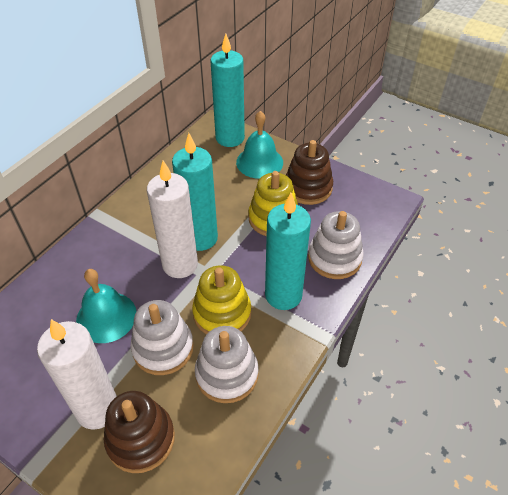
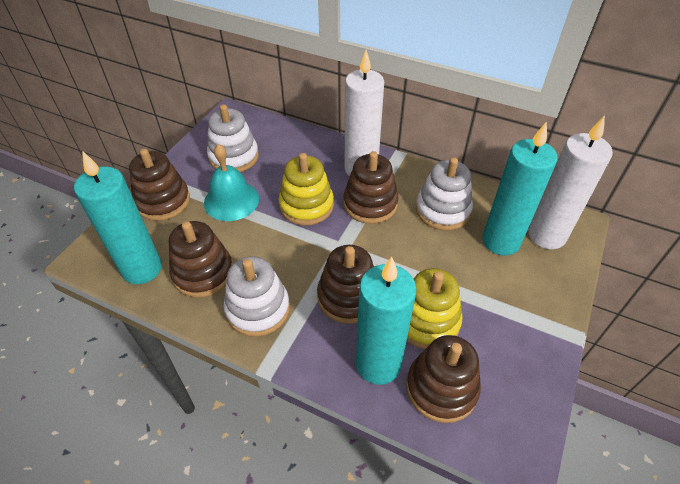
brown stacking toy: [104,391,175,473] [286,140,333,205] = 2 -> [129,149,190,221] [169,221,233,298] [317,245,374,324] [343,151,399,224] [406,335,481,423] = 5
turquoise bell: [76,269,136,343] [236,111,283,179] = 2 -> [204,144,259,221] = 1

